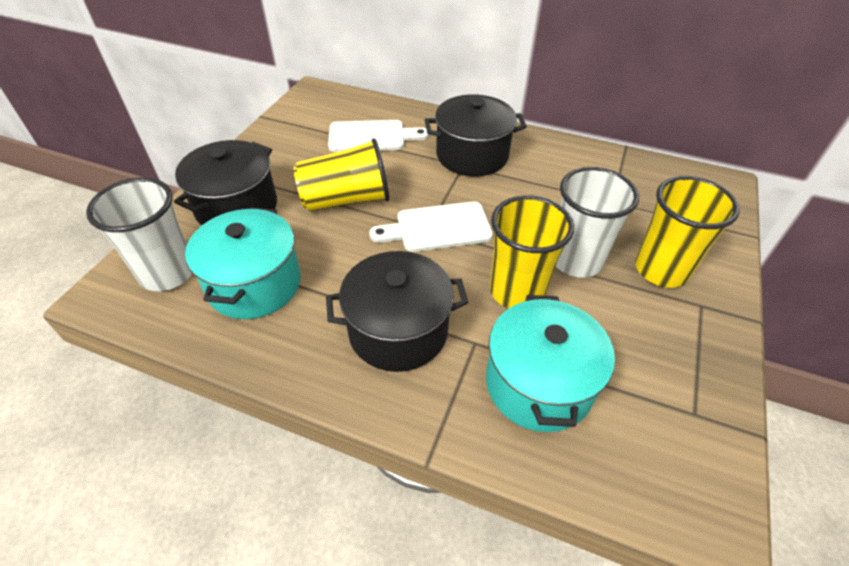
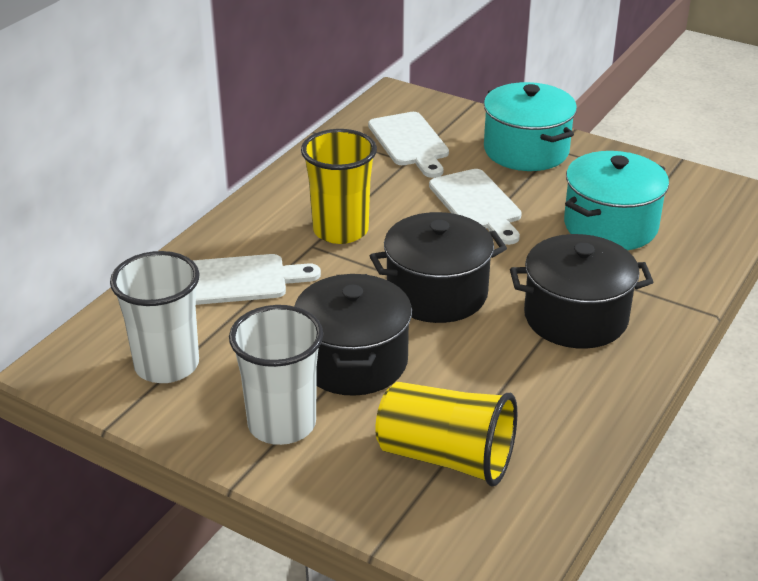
white cutting board: [328,120,429,152] [369,201,493,252] = 2 -> [192,254,321,305] [368,112,449,178] [429,169,522,245] = 3
yellow cup: [294,138,389,211] [490,195,574,309] [635,176,740,288] = 3 -> [301,129,377,244] [375,382,517,486] = 2

